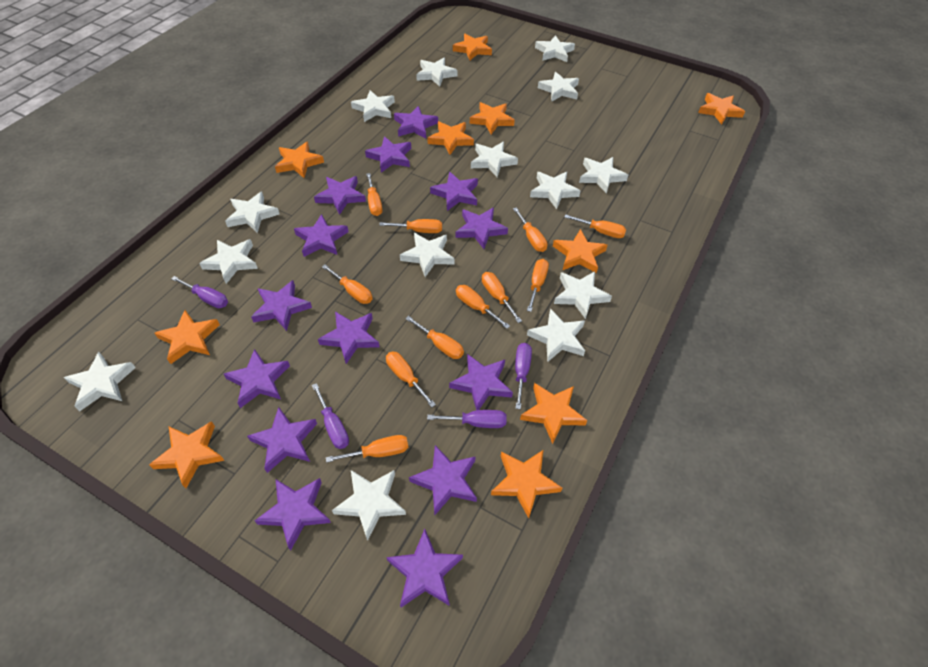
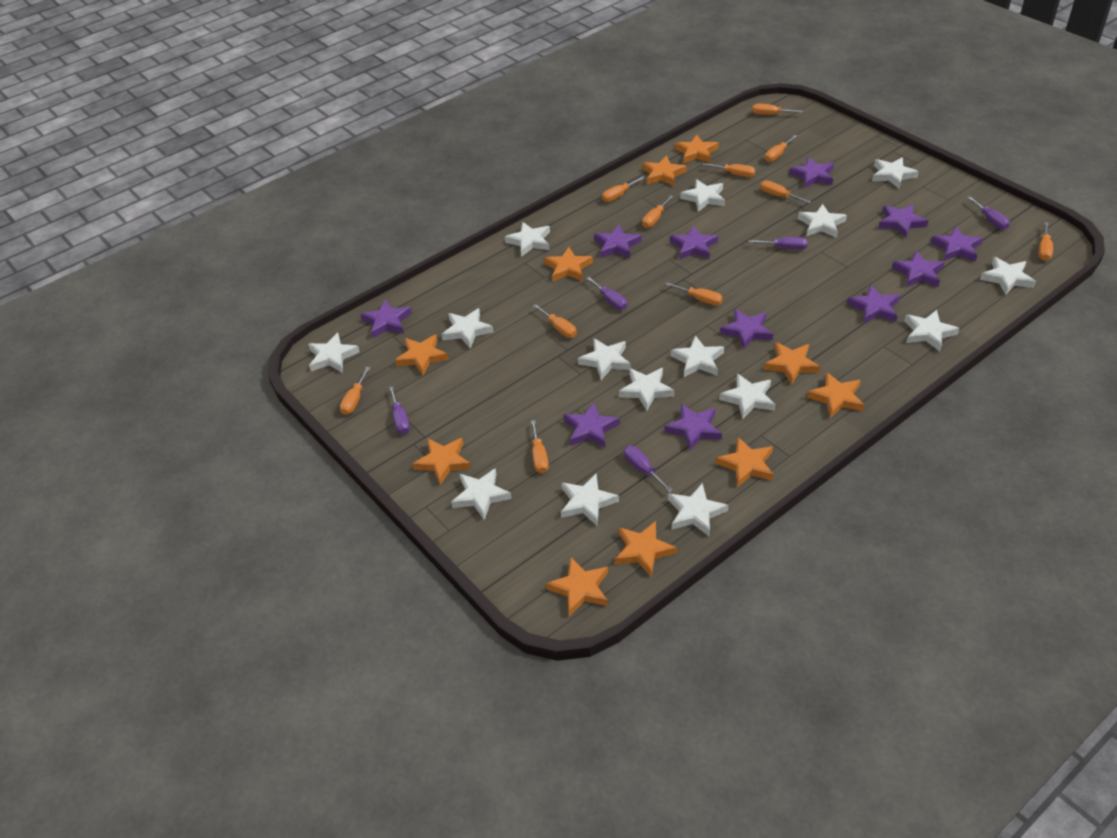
purple screwdriver: [171,276,228,308] [312,383,349,449] [427,410,507,428] [515,343,532,409] = 4 -> [389,386,410,434] [586,277,627,310] [624,446,673,493] [749,237,808,250] [967,196,1010,230] = 5
purple star: [224,349,290,408] [247,407,317,473] [251,280,312,331] [255,478,331,551] [294,214,349,257] [314,176,366,215] [318,312,379,364] [365,136,411,172] [386,529,463,607] [394,106,438,138] [409,445,477,516] [430,172,478,211] [449,354,513,410] [456,208,508,249] = 14 -> [361,299,412,338] [563,402,620,448] [594,225,641,258] [664,404,722,451] [670,225,718,260] [720,309,773,350] [789,157,834,188] [847,285,900,324] [878,204,928,238] [892,251,945,287] [931,226,983,262] = 11
white star: [64,352,136,411] [199,239,258,284] [225,191,280,233] [332,470,406,541] [351,90,395,122] [400,233,454,277] [416,58,457,87] [471,142,518,177] [527,308,585,362] [530,172,580,209] [535,35,575,62] [538,72,579,102] [554,271,612,319] [579,157,628,194] = 14 -> [308,333,360,372] [442,308,493,348] [451,468,512,520] [505,222,550,257] [561,473,619,526] [578,338,631,380] [619,368,675,411] [668,483,729,537] [670,335,724,377] [680,179,725,212] [719,374,776,419] [798,204,847,238] [872,157,919,188] [904,310,959,351] [980,257,1036,295] = 15

